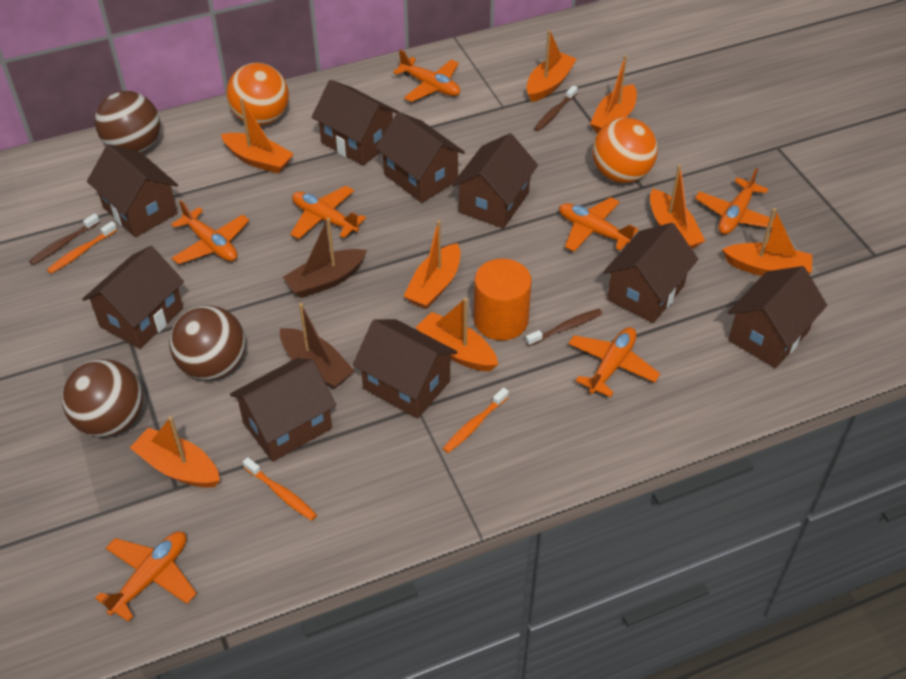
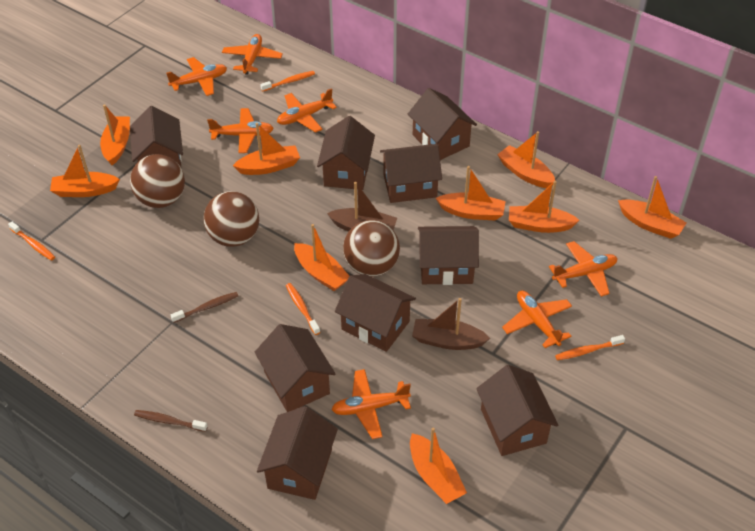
brown toothbrush: [29,214,100,265] [526,309,602,346] [534,85,578,131] = 3 -> [134,410,208,432] [171,292,238,323] = 2
orange ball: [226,63,289,126] [592,118,658,183] = 2 -> none = 0
orange boat: [130,416,220,488] [221,98,294,174] [403,220,460,309] [415,298,498,371] [526,30,577,102] [590,55,637,133] [650,165,705,249] [722,208,812,276] = 8 -> [50,145,120,197] [100,105,130,165] [233,123,300,175] [294,224,349,291] [410,427,467,504] [436,166,506,221] [497,131,555,188] [509,181,580,233] [618,176,687,239] = 9
orange cylinder: [473,259,532,341] = 1 -> none = 0
orange toothbrush: [47,221,117,274] [243,457,317,520] [443,388,509,453] = 3 -> [8,222,55,261] [260,71,315,92] [286,283,320,335] [555,335,625,360] = 4

